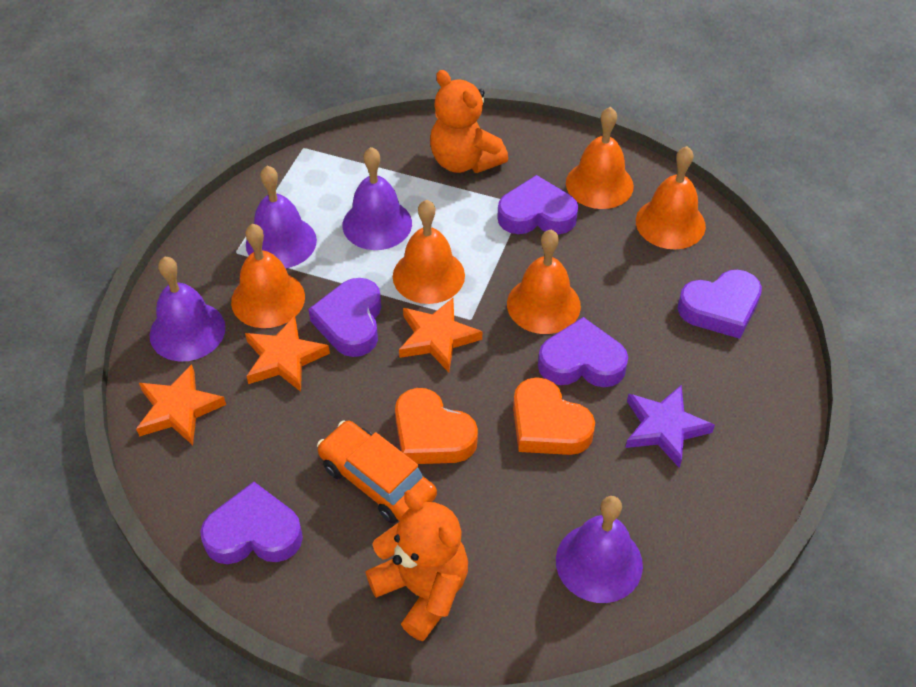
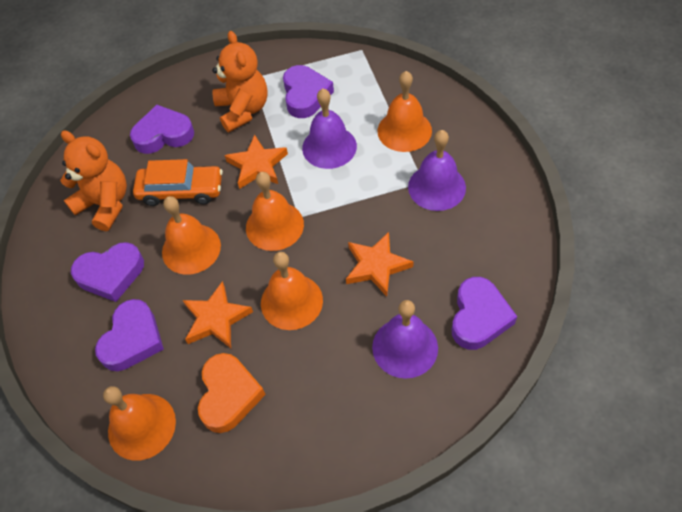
orange heart: [395,388,478,464] [513,377,595,455] = 2 -> [198,353,266,433] = 1
purple bell: [150,257,226,361] [246,166,317,268] [343,147,412,250] [556,496,643,603] = 4 -> [302,89,357,169] [372,300,438,379] [408,130,466,211] = 3
purple star: [625,385,715,468] = 1 -> none = 0

